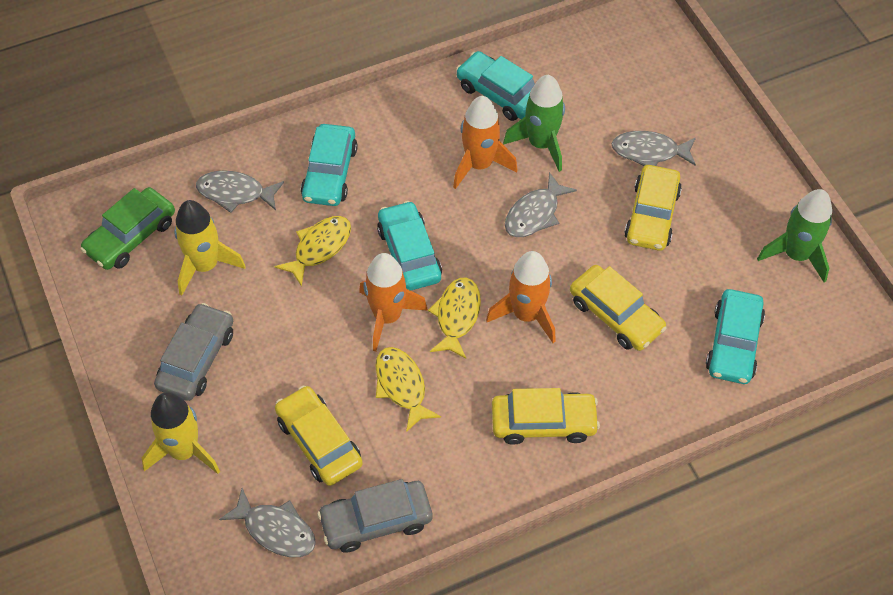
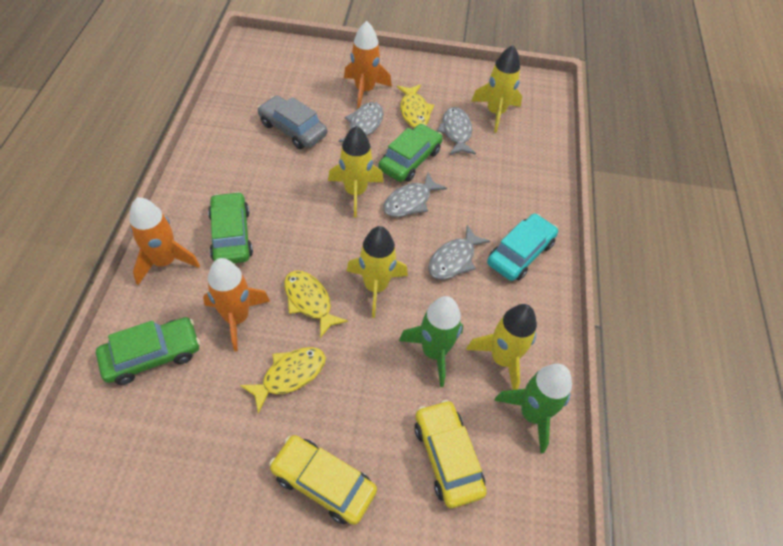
green car: [80,187,175,270] = 1 -> [96,317,200,385] [208,192,253,263] [378,124,443,182] = 3
grey car: [154,303,233,401] [317,479,432,553] = 2 -> [257,95,327,149] = 1
turquoise car: [301,124,358,206] [377,201,442,291] [456,51,535,121] [706,289,765,384] = 4 -> [487,214,558,281] = 1
yellow car: [275,386,363,486] [492,388,600,445] [570,265,667,351] [624,165,682,251] = 4 -> [269,435,377,525] [415,400,487,508] = 2
yellow rocket: [142,392,220,474] [174,200,246,295] = 2 -> [328,126,384,217] [347,226,408,318] [466,304,537,390] [472,45,522,133] = 4

